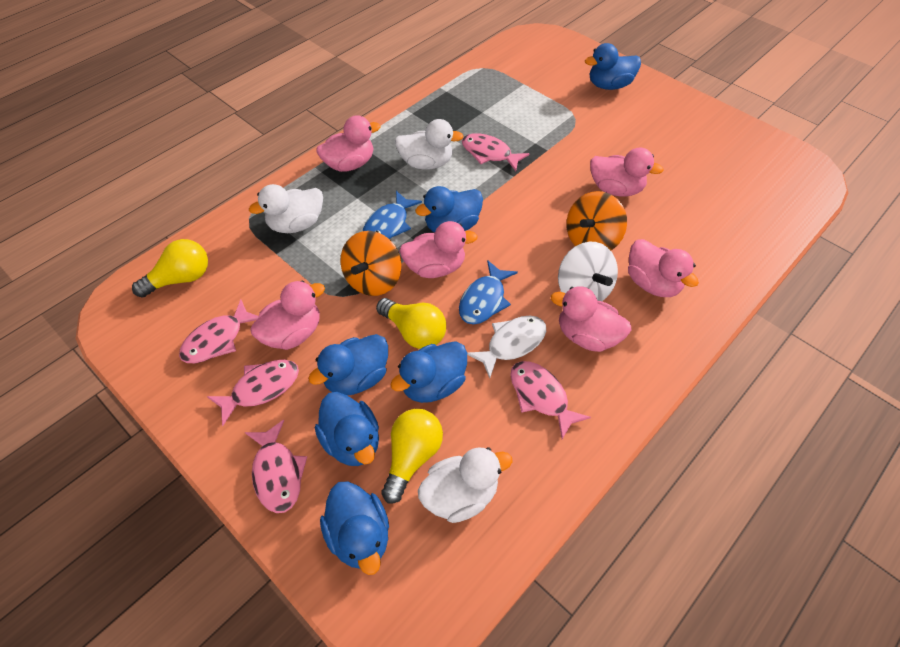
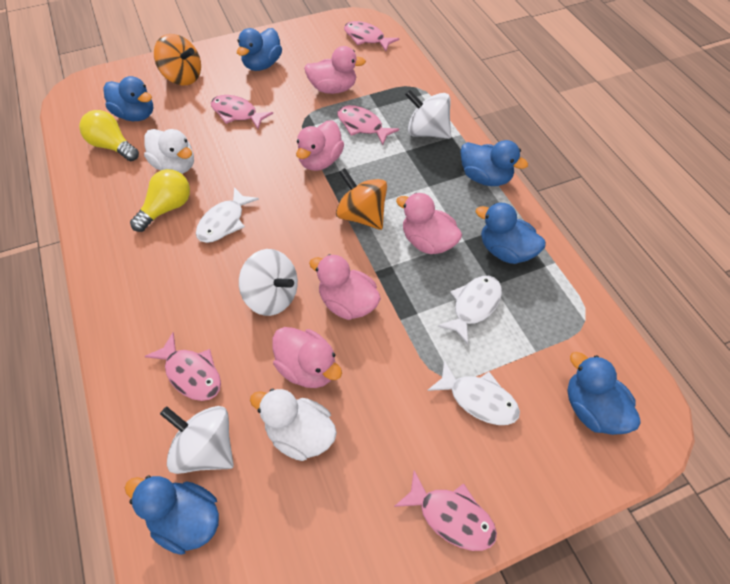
blue fish: [363,191,422,239] [459,260,518,325] = 2 -> none = 0
pink duck: [250,281,325,350] [316,115,381,172] [399,221,478,278] [551,286,631,352] [590,147,664,197] [628,239,699,297] = 6 -> [272,327,342,388] [296,120,344,171] [304,46,366,94] [309,254,381,320] [396,193,462,254] = 5
white duck: [249,184,323,233] [395,119,464,170] [418,447,513,523] = 3 -> [144,129,194,174] [250,389,337,461] = 2
white fish: [467,316,546,378] = 1 -> [196,187,259,243] [427,361,520,425] [437,276,502,345] = 3
white spinning top: [558,242,618,301] = 1 -> [160,406,234,474] [239,249,298,316] [405,90,451,139] = 3
yellow light bulb: [132,239,208,298] [376,298,446,349] [381,409,443,504] = 3 -> [79,110,139,161] [130,169,190,232] = 2

